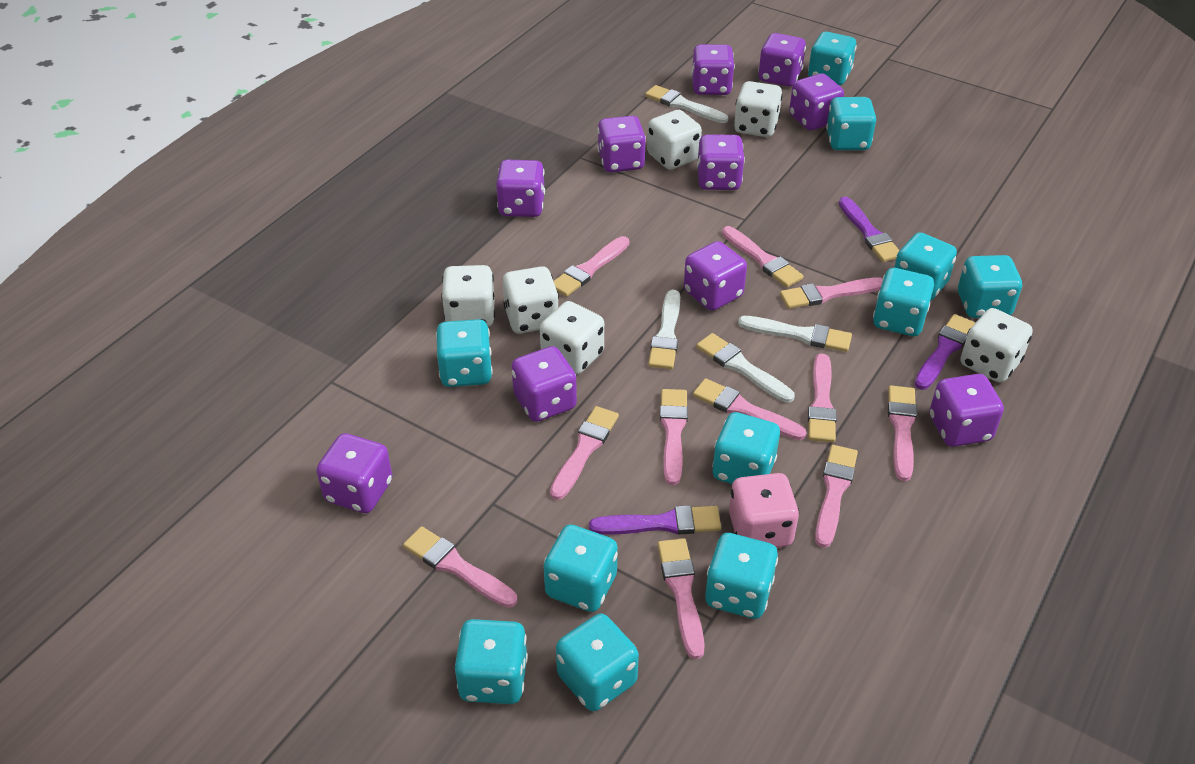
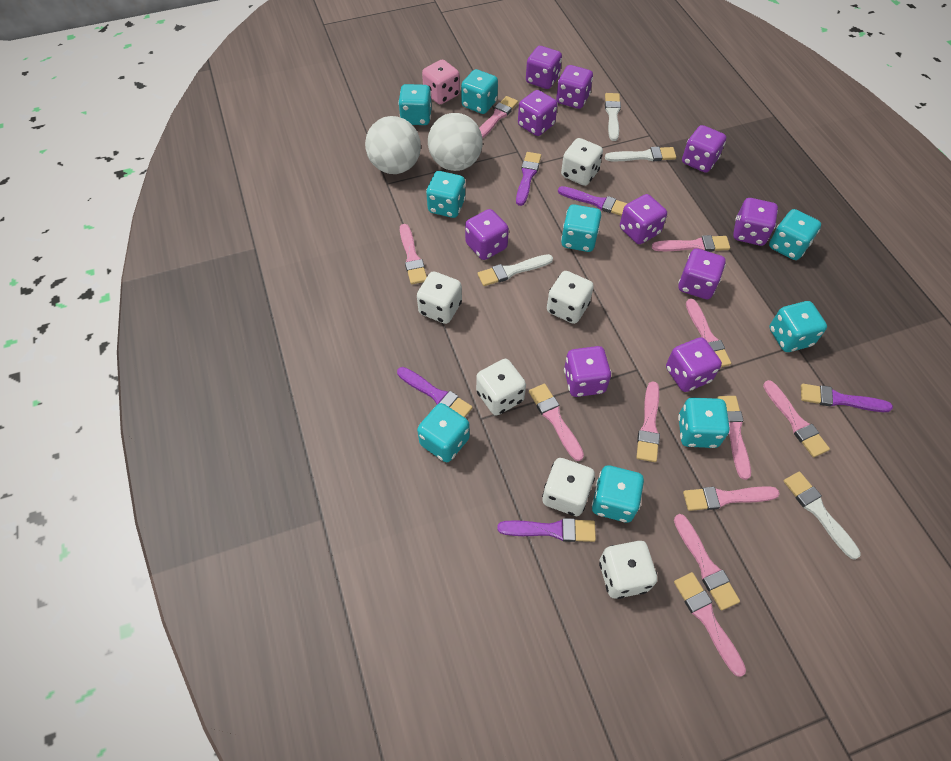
purple brush: [589,505,721,534] [839,197,900,262] [914,314,975,390] = 3 -> [397,367,473,417] [497,518,596,542] [516,152,541,206] [558,186,628,216] [801,384,893,412] = 5
turquoise dice: [436,319,493,387] [455,619,528,704] [544,524,618,612] [556,614,639,711] [705,533,778,619] [712,412,780,484] [808,32,857,85] [826,97,876,150] [873,268,934,336] [894,232,957,301] [958,255,1022,318] = 11 -> [398,84,432,125] [417,403,470,462] [426,171,466,218] [461,69,498,114] [561,205,601,252] [592,465,644,522] [678,397,730,448] [769,209,821,260] [769,301,827,352] = 9
white ball: none = 0 -> [365,116,421,174] [428,113,483,171] = 2

